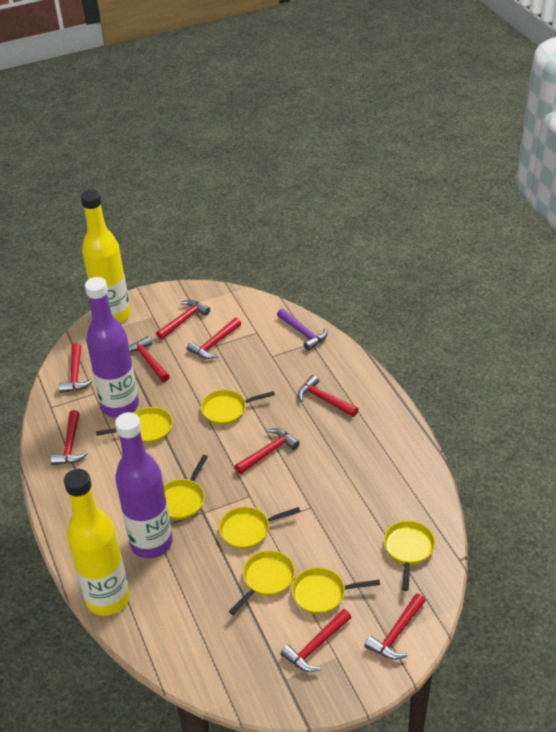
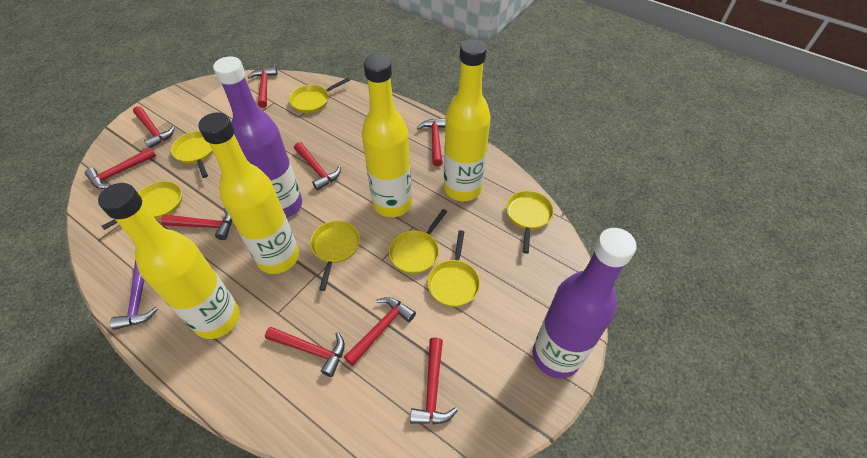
yellow bottle: [64,469,130,616] [81,190,131,323] = 2 -> [98,183,240,339] [198,112,299,274] [362,55,412,217] [444,39,491,201] = 4

